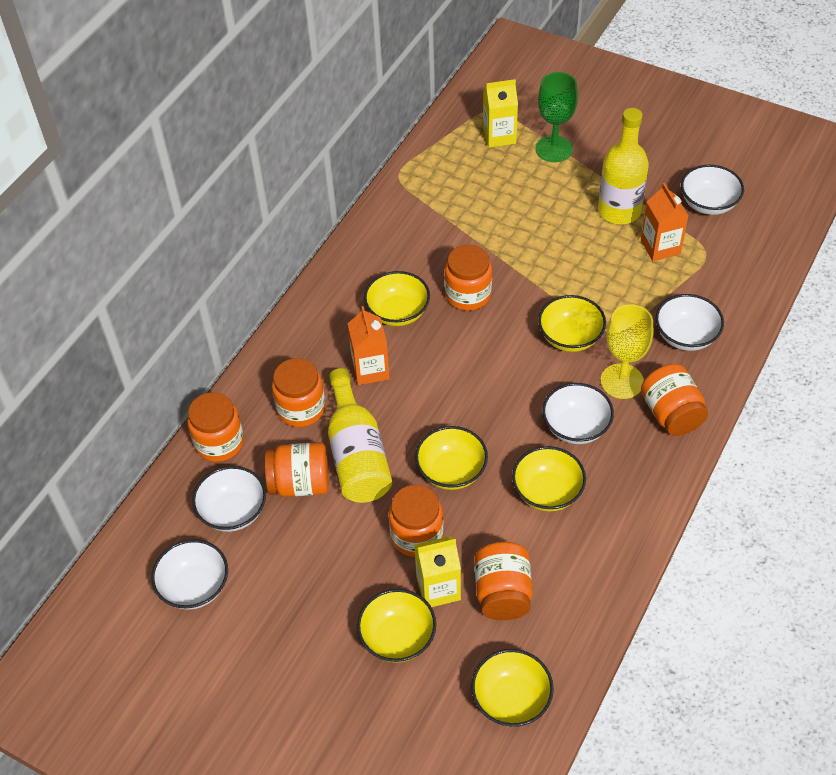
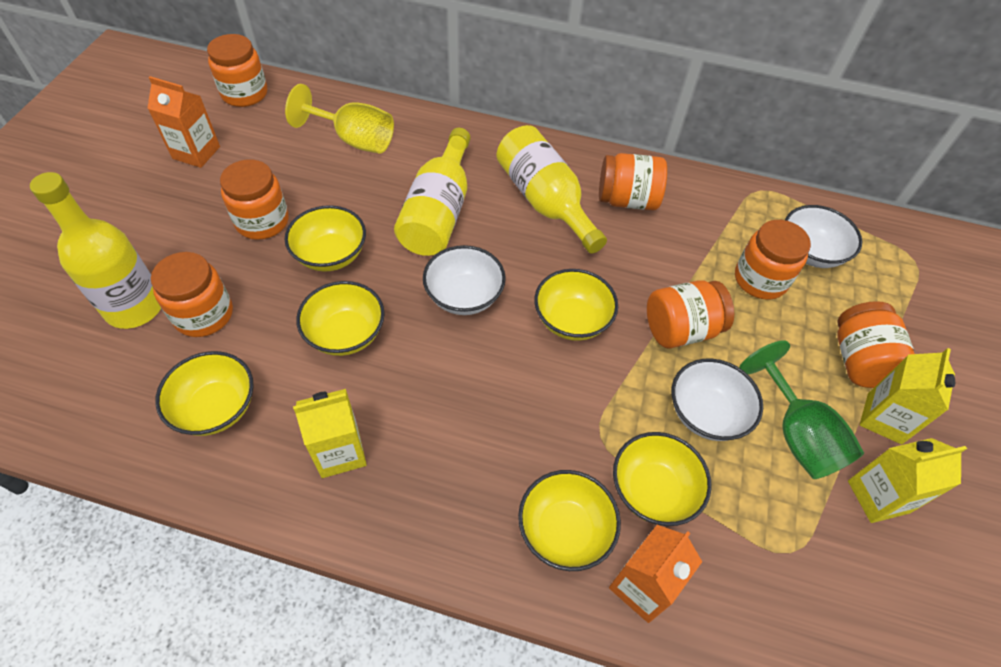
white bowl: [151,539,228,610] [192,466,266,532] [542,383,614,444] [655,294,724,351] [681,165,744,215] = 5 -> [423,245,506,315] [672,359,763,441] [785,205,862,268] = 3
yellow bottle: [328,368,392,503] [598,108,649,224] = 2 -> [30,172,161,329] [394,128,471,256] [496,125,607,253] = 3
yellow carton: [414,536,461,607] [483,79,518,148] = 2 -> [293,389,367,478] [848,438,967,523] [860,348,955,444] = 3

